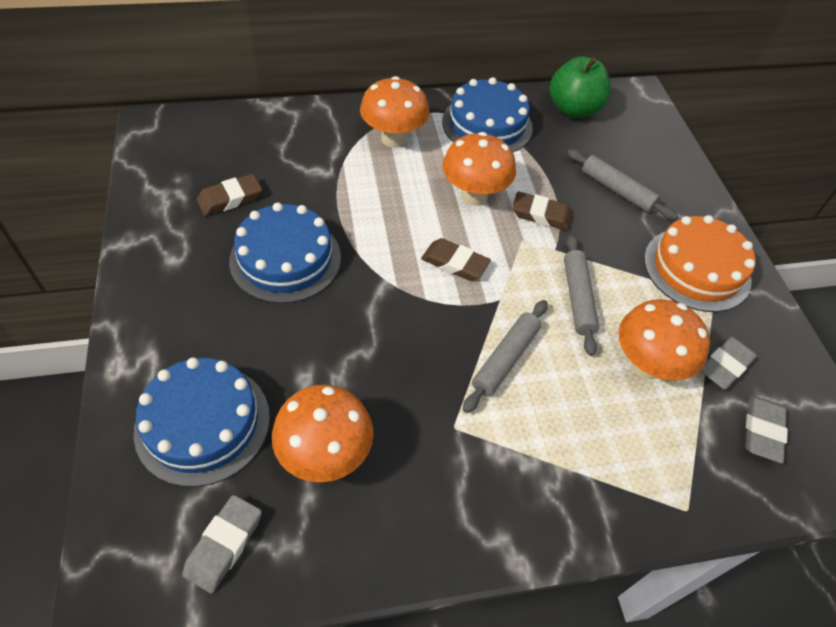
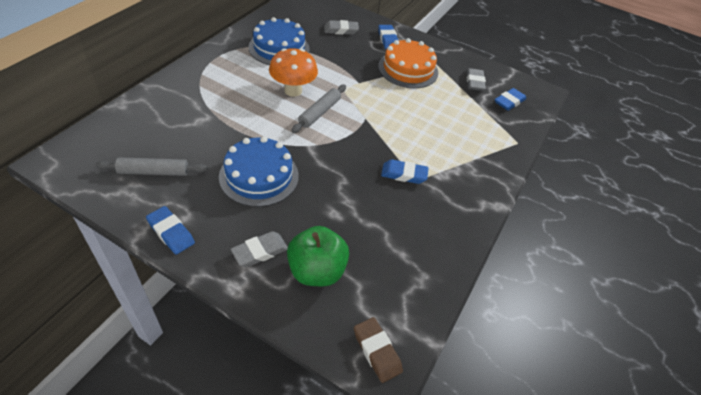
blue cake: [134,357,270,487] [229,203,341,303] [442,77,533,152] = 3 -> [219,136,299,207] [249,17,310,65] = 2
blue eraser: none = 0 -> [146,206,195,254] [378,25,399,49] [381,159,429,184] [495,88,526,111] = 4
brown eraser: [197,174,262,216] [421,238,491,281] [512,192,573,231] = 3 -> [354,317,403,383] = 1
grey rolling pin: [463,300,548,413] [564,235,599,356] [567,149,678,220] = 3 -> [96,157,207,176] [291,84,346,133] = 2
orange mushroom: [272,384,374,483] [360,76,429,148] [442,132,516,205] [619,299,710,380] = 4 -> [269,48,318,97] = 1

